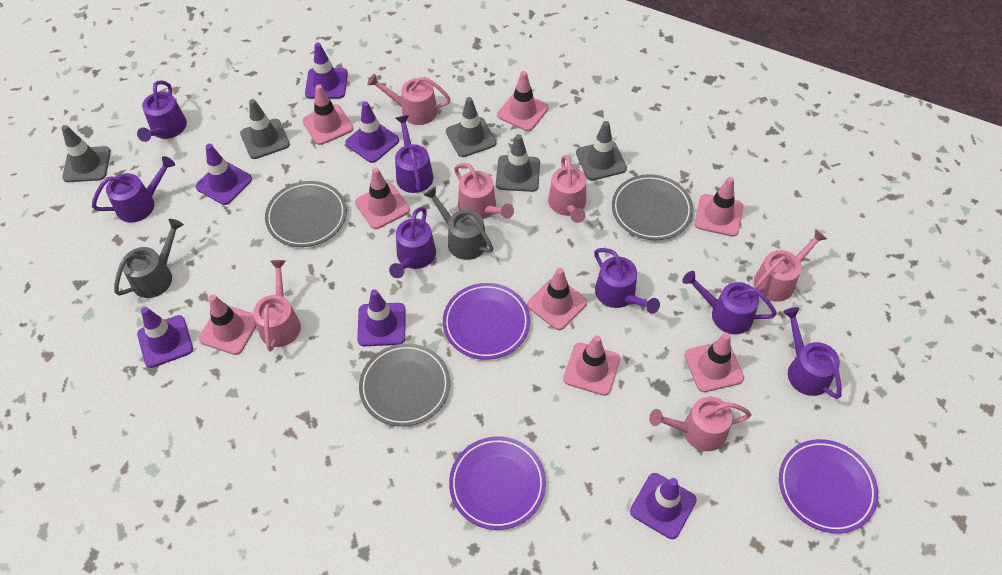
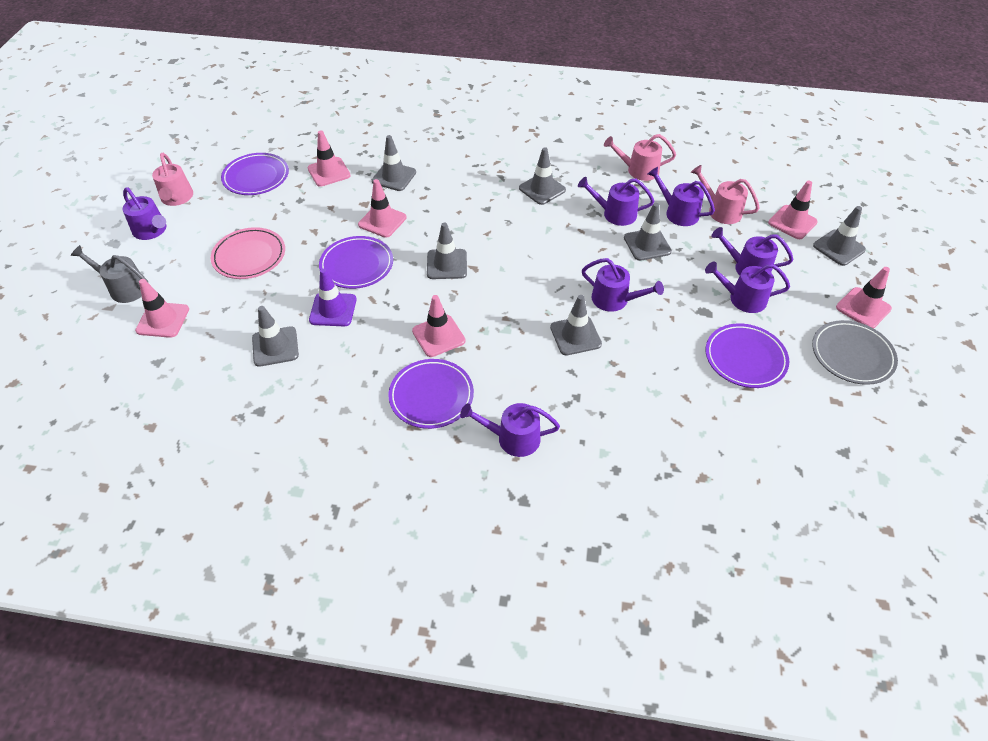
grey plate: [265,181,347,247] [359,343,450,427] [612,174,693,240] = 3 -> [812,320,898,385] = 1
grey traffic cone: [61,125,111,182] [240,99,290,159] [446,97,496,157] [496,134,540,192] [576,121,627,181] = 5 -> [252,306,299,367] [372,135,416,191] [427,223,467,279] [519,147,566,205] [550,295,602,355] [624,203,672,261] [813,206,866,266] = 7
grey watering can: [114,219,184,298] [424,187,493,260] = 2 -> [71,245,148,303] = 1
pink plate: none = 0 -> [211,227,285,279] = 1
pink traffic cone: [199,295,257,355] [302,84,353,145] [355,168,410,229] [497,71,549,131] [527,268,587,330] [563,335,620,396] [685,333,744,392] [694,177,743,237] = 8 -> [135,279,189,338] [308,130,351,187] [358,179,407,238] [412,295,466,357] [768,181,818,239] [836,267,892,328] = 6
pink watering can: [253,260,301,351] [367,74,451,125] [454,163,514,219] [548,155,586,223] [649,397,751,451] [754,229,827,302] = 6 -> [152,153,193,206] [604,134,676,181] [691,165,760,224] = 3
purple plate: [443,283,530,360] [449,436,546,530] [779,439,878,533] = 3 -> [221,153,289,195] [319,236,393,289] [388,359,474,429] [706,323,789,388] = 4
purple traffic cone: [137,307,193,368] [196,144,252,205] [305,43,348,99] [345,102,399,163] [357,289,406,346] [630,473,697,539] = 6 -> [309,268,357,327] = 1

